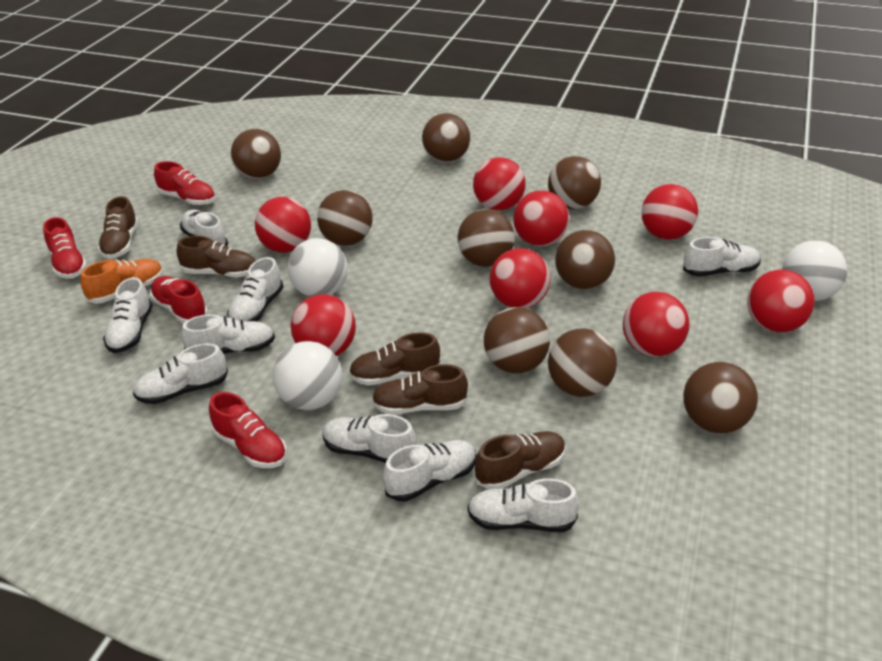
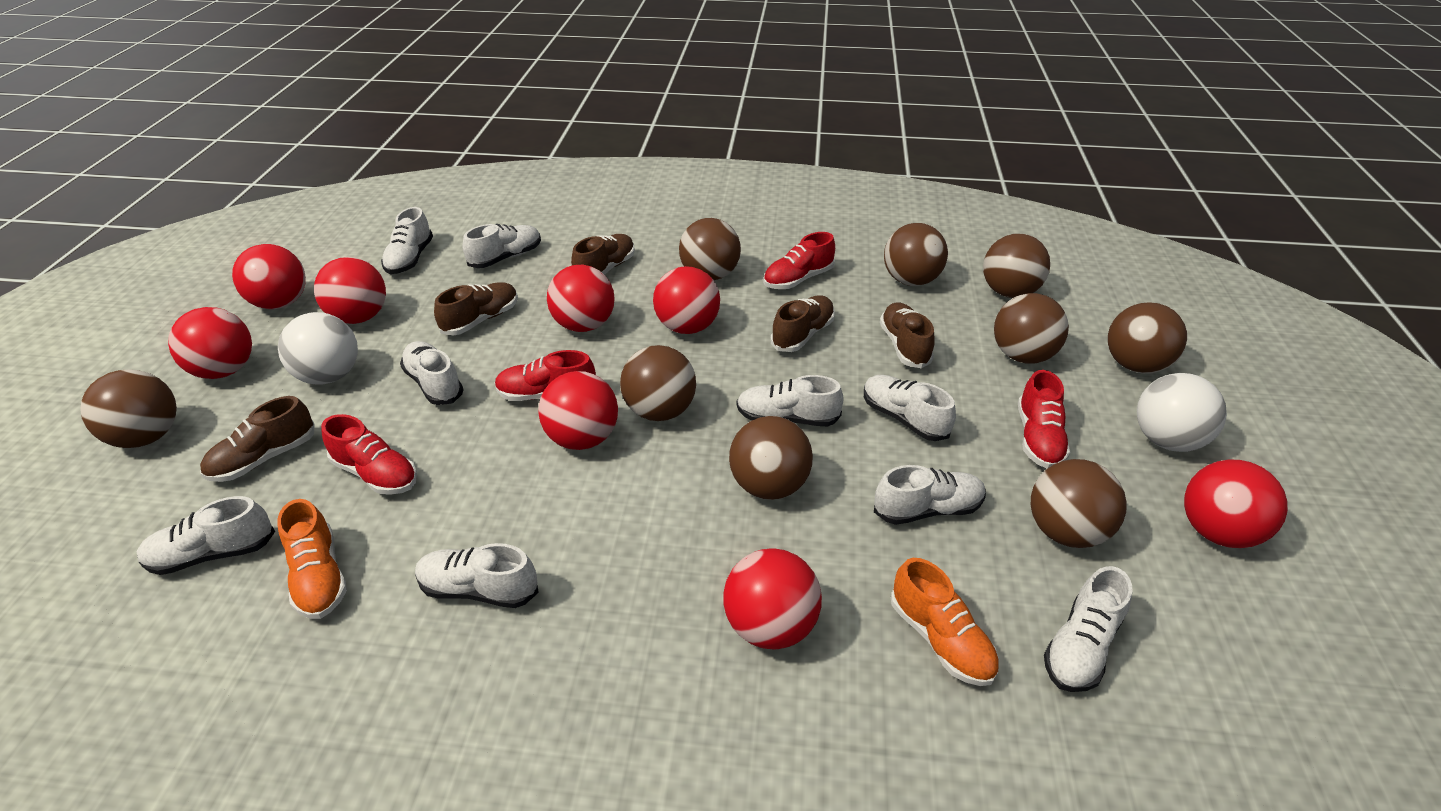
orange shoe: [80,259,163,304] = 1 -> [277,499,347,619] [891,558,999,686] = 2
white ball: [273,341,342,410] [288,238,348,297] [782,240,847,301] = 3 -> [278,312,358,385] [1137,373,1227,452] = 2

